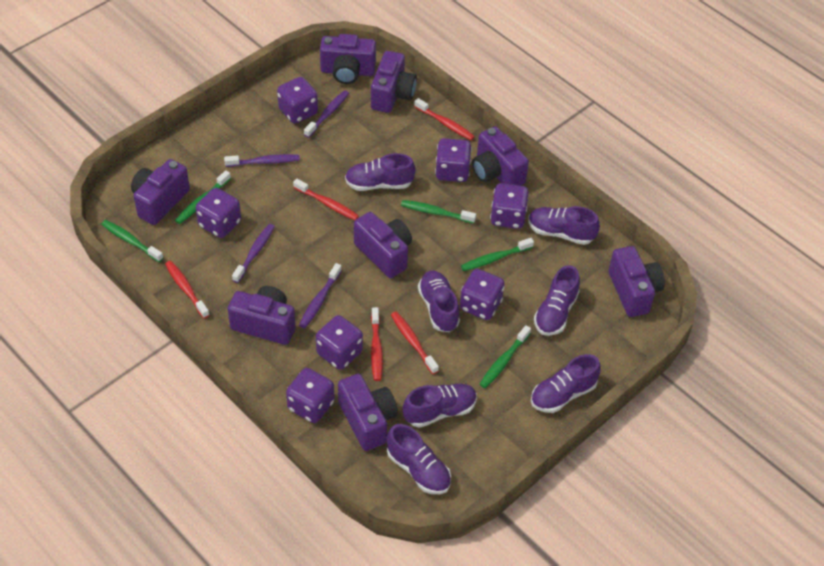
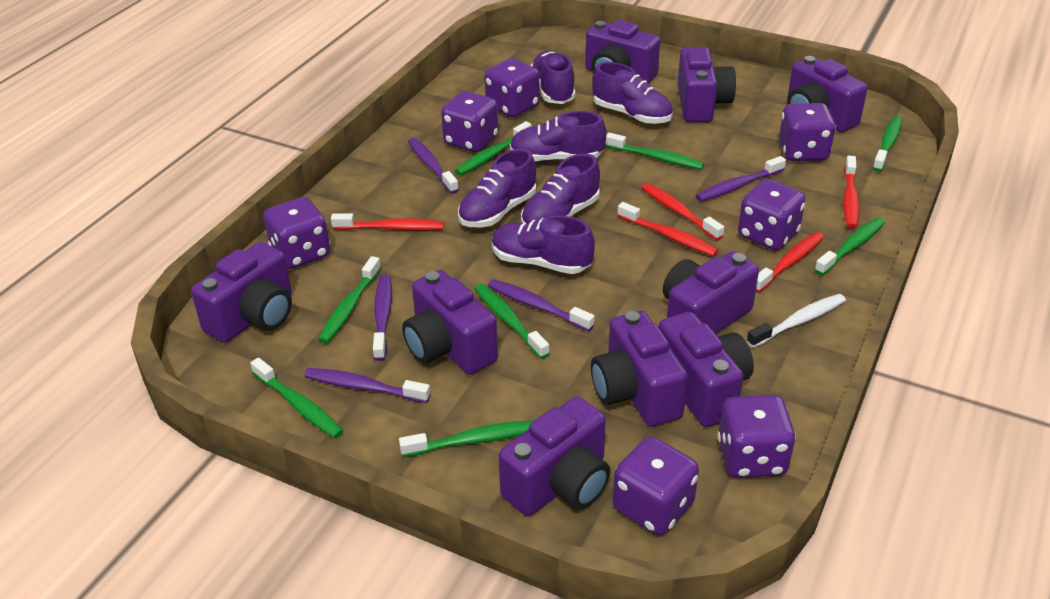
green toothbrush: [101,220,164,262] [175,170,231,224] [401,200,476,223] [461,238,534,271] [480,325,531,388] = 5 -> [250,357,343,438] [318,256,381,344] [399,420,535,457] [455,121,532,175] [475,284,550,359] [605,132,704,169] [815,217,885,275] [873,116,902,172] = 8
purple camera: [131,159,190,225] [228,286,296,345] [320,34,376,84] [338,374,398,451] [354,212,412,278] [371,51,417,113] [472,126,529,186] [609,246,665,317] = 8 -> [191,242,292,343] [402,270,498,375] [499,396,610,516] [585,20,660,84] [591,311,688,427] [659,312,754,427] [663,251,759,334] [678,47,736,122] [787,56,868,132] = 9
purple shoe: [345,153,416,191] [387,424,451,494] [403,384,477,428] [418,271,460,332] [528,206,600,245] [531,354,601,413] [534,265,580,336] = 7 -> [458,149,536,228] [492,215,595,274] [510,111,606,162] [521,153,600,223] [531,51,576,104] [592,62,673,124] = 6
purple toothbrush: [224,154,300,167] [232,224,275,283] [299,263,342,329] [304,90,349,138] = 4 -> [304,368,430,403] [373,274,392,361] [408,138,459,194] [488,279,594,331] [696,156,786,202] = 5
white toothbrush: none = 0 -> [746,294,846,348] = 1

